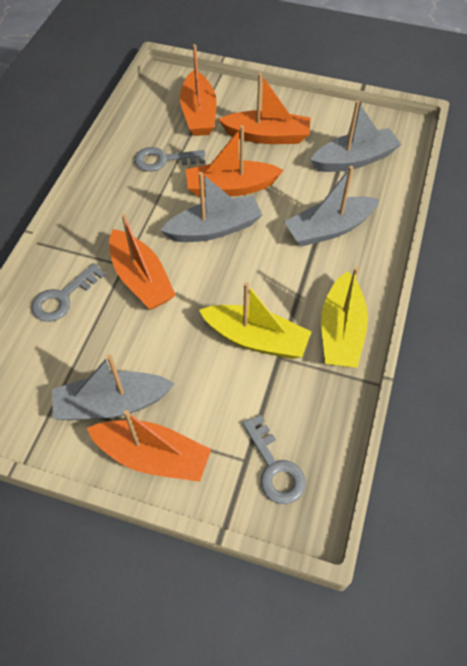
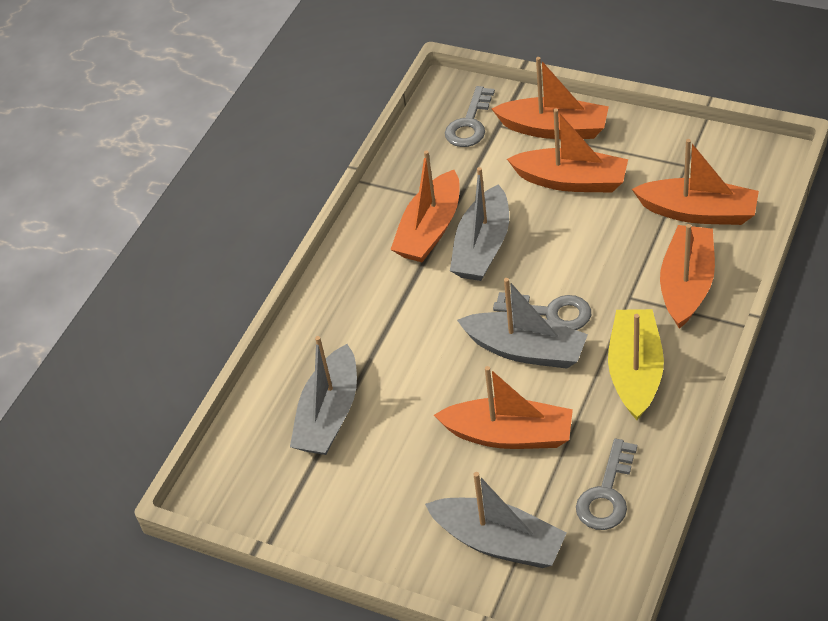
orange boat: [87,410,211,482] [109,214,176,310] [180,44,217,136] [185,125,283,197] [218,73,311,144] = 5 -> [390,150,460,262] [434,366,573,449] [491,57,609,139] [507,109,628,193] [632,139,759,225] [660,224,715,329] = 6
yellow boat: [199,282,312,359] [321,267,368,368] = 2 -> [608,309,664,420] = 1

